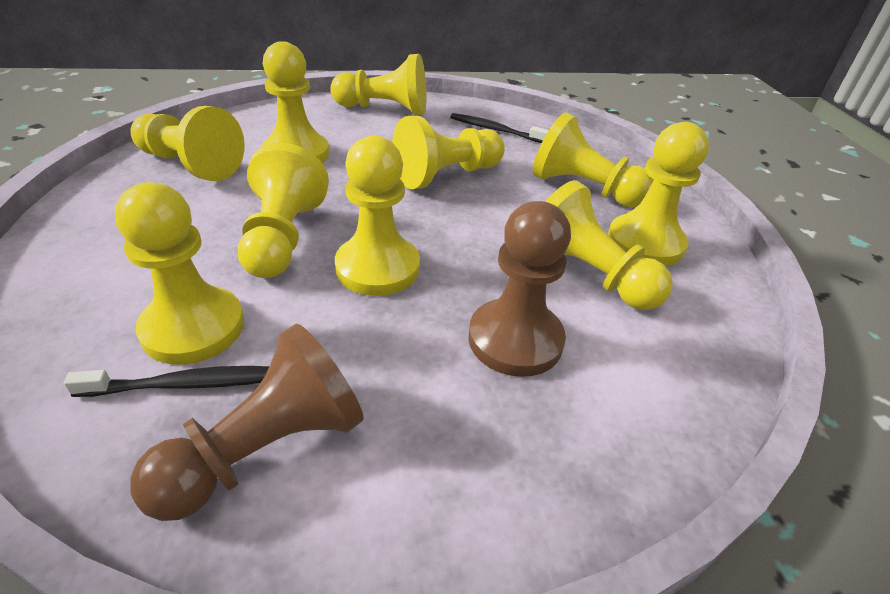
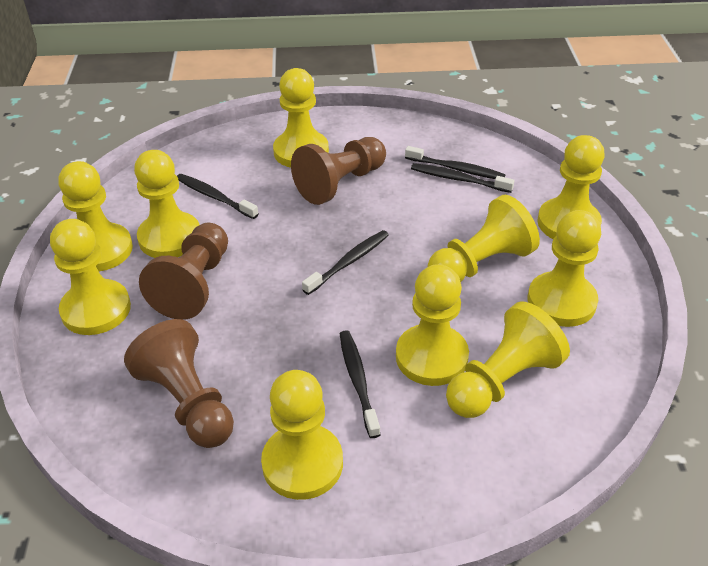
black toothbrush: [64,366,270,397] [450,113,549,143] = 2 -> [177,174,258,219] [302,230,389,295] [340,330,381,438] [405,146,505,179] [411,163,515,193] = 5
brown pawn: [130,324,364,521] [468,201,571,377] = 2 -> [124,319,234,448] [139,223,228,320] [291,137,386,205] = 3

